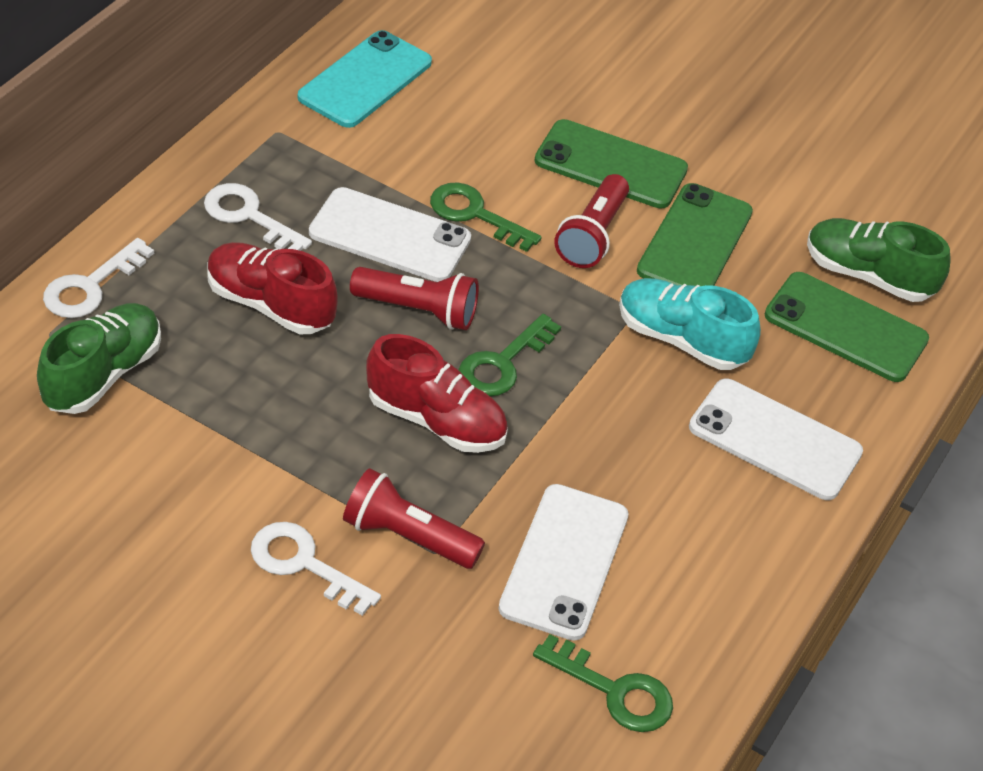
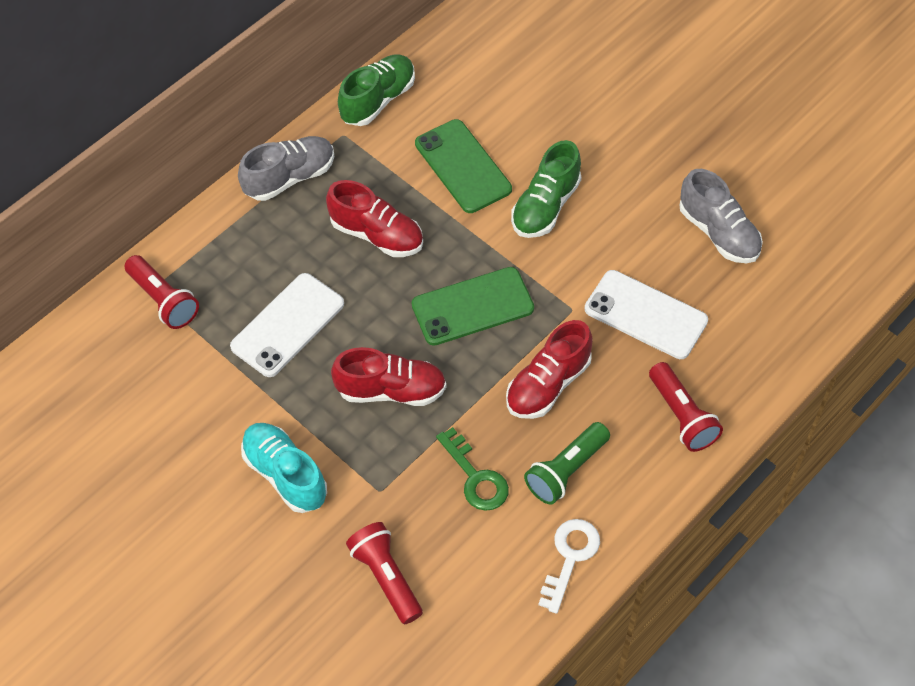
green flashlight: none = 0 -> [524,422,610,505] = 1
green key: [430,183,542,252] [459,314,561,396] [533,634,673,732] = 3 -> [436,427,509,511] = 1
green phone: [534,119,688,208] [637,183,753,286] [765,272,929,382] = 3 -> [411,267,534,346] [415,119,512,213] = 2
grey shoe: none = 0 -> [238,136,334,201] [680,169,763,263] = 2
red shoe: [207,242,338,334] [366,334,508,453] = 2 -> [326,180,423,257] [331,347,447,406] [506,320,593,419] = 3
turquoise phone: [298,30,432,128] = 1 -> none = 0
white key: [43,238,154,318] [204,183,312,251] [251,522,381,616] = 3 -> [539,519,600,614] = 1
white phone: [309,187,471,282] [498,484,628,641] [689,379,863,500] = 3 -> [230,273,344,377] [585,270,708,359] = 2

